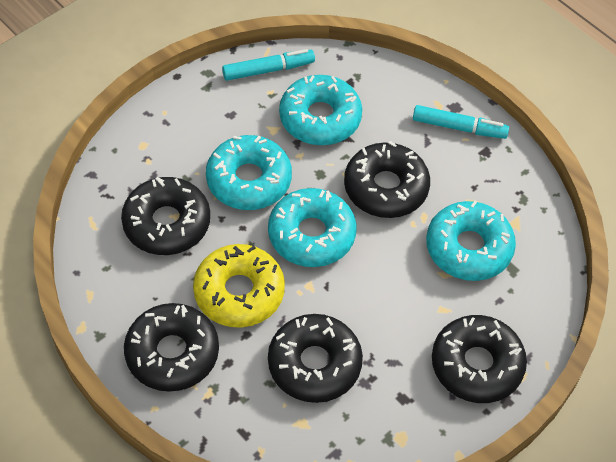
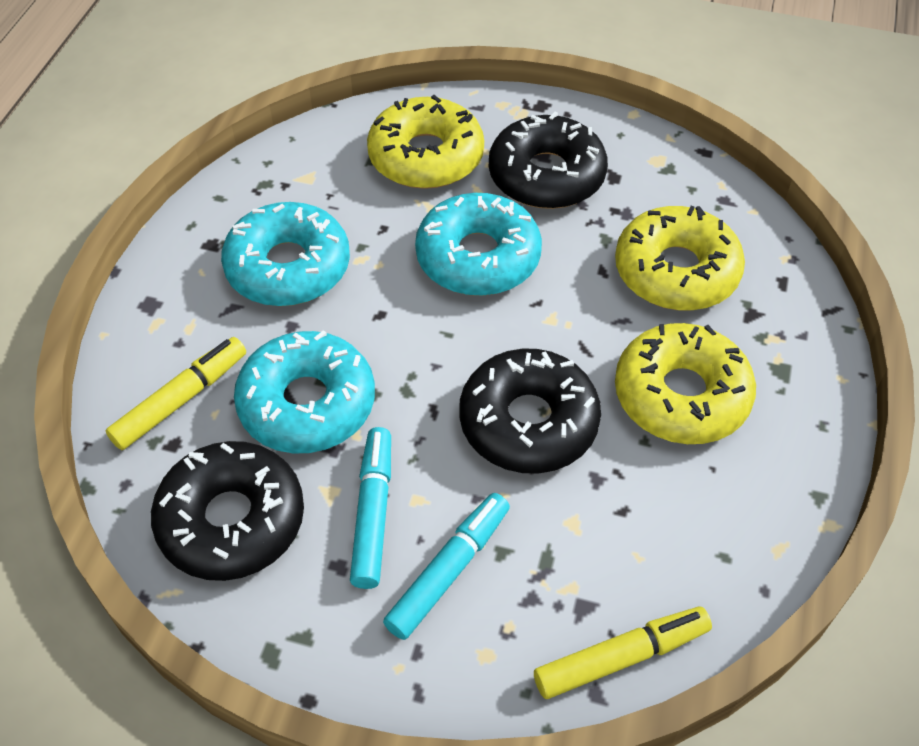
black donut: [121,177,210,255] [124,303,219,392] [268,314,363,403] [344,141,430,218] [432,315,527,403] = 5 -> [151,441,304,581] [459,349,601,473] [489,112,608,209] = 3
turquoise donut: [206,135,292,210] [268,188,356,267] [279,75,362,145] [426,201,516,281] = 4 -> [221,202,350,306] [234,330,375,454] [415,193,542,296] = 3
yellow donut: [193,244,285,328] = 1 -> [367,95,484,189] [615,206,745,311] [615,323,756,444] = 3
yellow marker: none = 0 -> [106,337,246,450] [534,607,712,699] = 2

